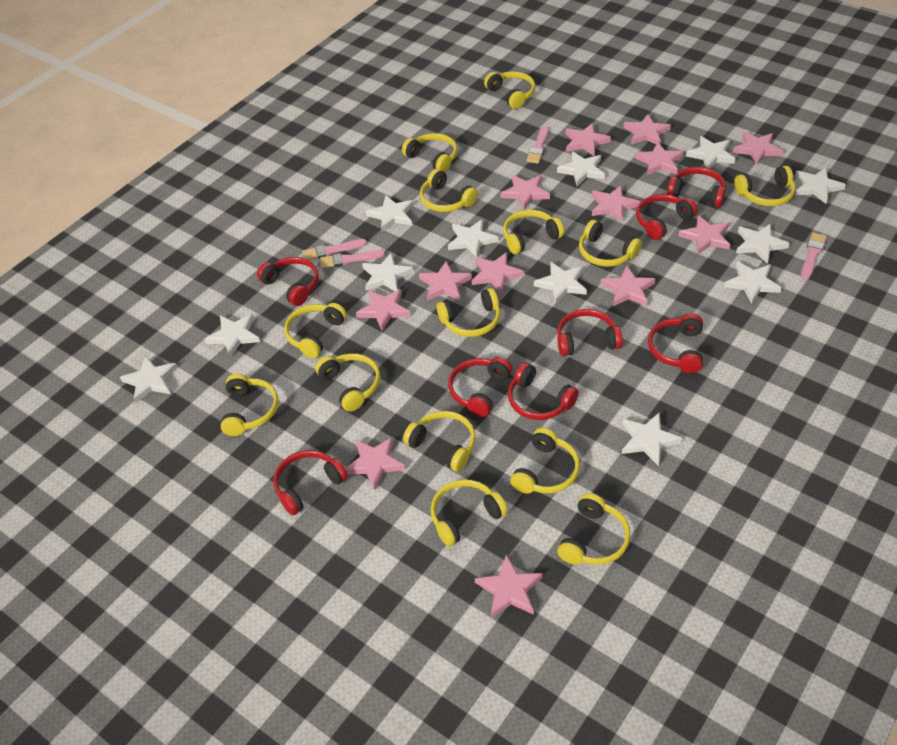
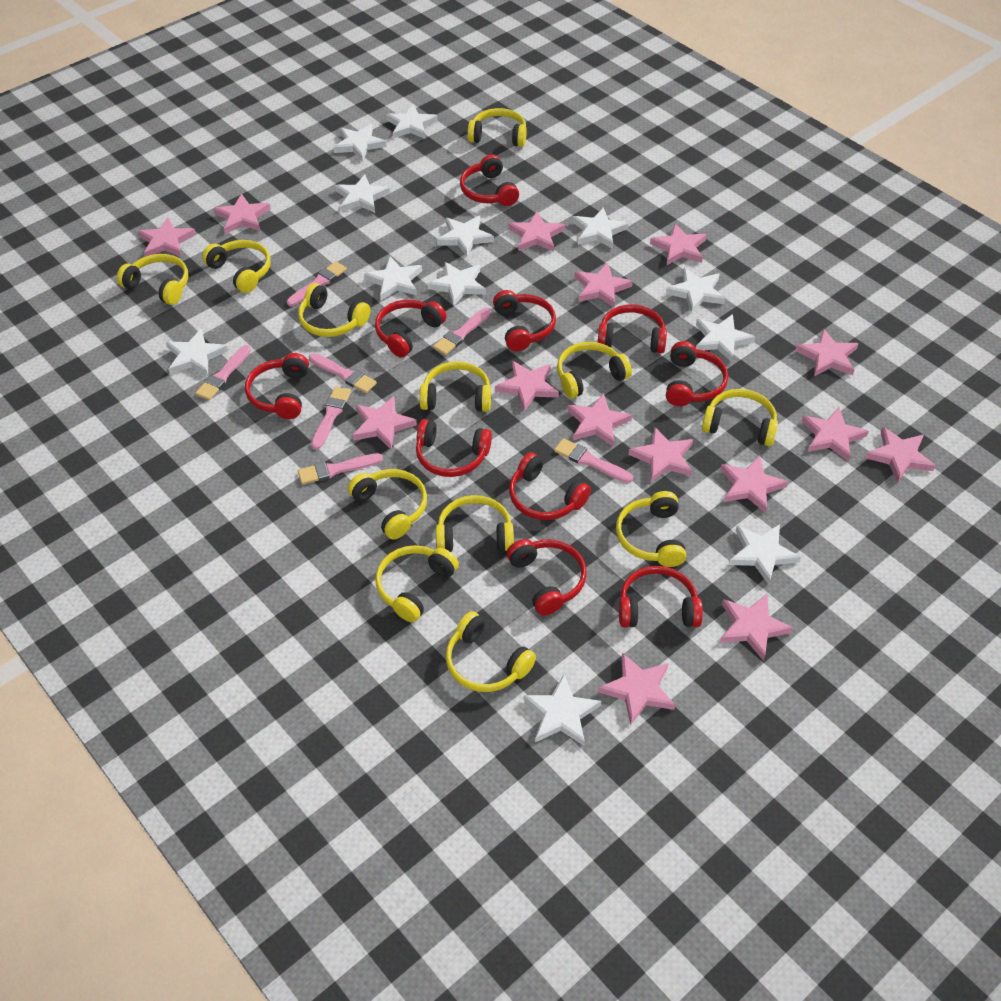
pink brush: [303,239,367,260] [320,250,385,268] [526,126,549,164] [801,232,827,280] = 4 -> [195,345,251,400] [287,261,347,306] [298,453,383,485] [309,353,377,393] [311,387,351,450] [433,308,491,355] [554,438,633,483] = 7
pink star: [345,437,406,490] [356,289,411,331] [419,261,472,301] [472,252,524,293] [475,555,542,618] [501,175,550,210] [565,123,611,156] [592,185,640,223] [601,266,656,306] [623,114,671,145] [635,142,684,175] [678,215,730,254] [733,131,783,165] = 13 -> [138,217,196,257] [214,193,271,234] [353,396,417,449] [495,361,559,411] [508,212,565,252] [568,393,632,446] [575,263,633,308] [598,653,675,725] [628,427,693,482] [650,223,707,265] [720,455,788,513] [720,594,793,661] [795,329,859,376] [801,407,869,462] [865,427,935,483] = 15
red headphones: [257,257,319,306] [273,450,348,516] [448,357,512,417] [508,362,579,420] [557,309,623,356] [636,194,698,240] [648,313,703,373] [667,167,726,207] = 8 -> [245,353,309,419] [375,300,446,358] [416,419,492,477] [460,154,519,206] [493,290,556,351] [507,539,587,616] [509,452,591,520] [598,305,667,353] [619,566,703,627] [666,341,728,406] = 10
yellow headphones: [221,374,279,436] [284,303,347,358] [315,353,380,412] [402,133,457,172] [403,411,476,472] [420,169,478,212] [431,479,508,547] [437,288,500,337] [484,71,535,109] [503,210,564,254] [510,428,580,494] [557,493,630,565] [579,220,642,267] [734,166,795,206] = 14 -> [117,254,188,305] [202,240,271,293] [298,283,370,337] [348,469,427,540] [375,545,459,622] [419,361,491,412] [436,495,514,552] [446,611,536,692] [467,108,527,147] [557,342,632,398] [616,491,686,567] [702,389,778,446] = 12

